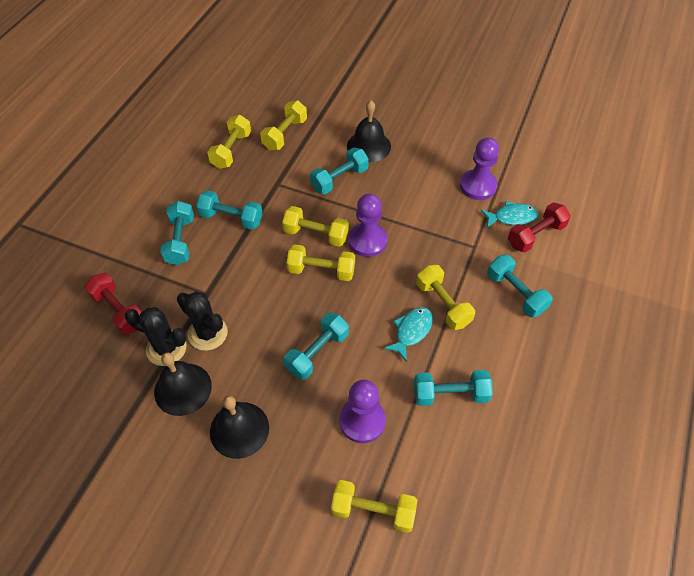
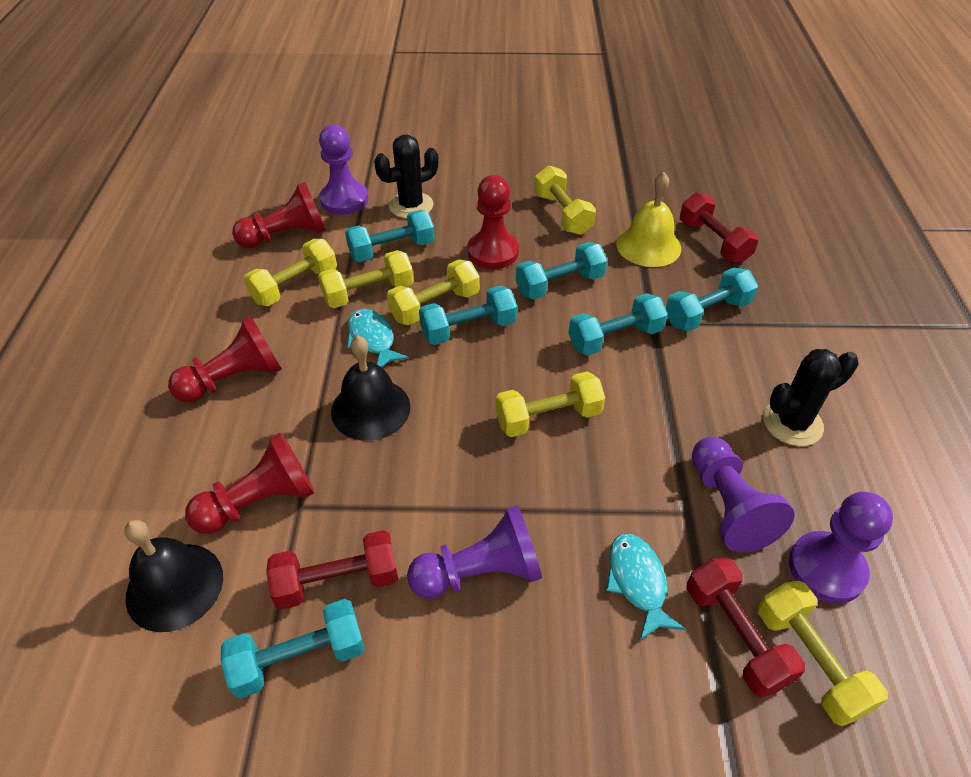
black bell: [154,352,212,416] [210,395,269,459] [347,100,391,163] = 3 -> [124,520,223,632] [331,335,410,441] = 2
purple pawn: [339,380,386,443] [349,194,387,257] [460,138,499,200] = 3 -> [319,125,369,215] [407,505,542,599] [692,437,794,553] [789,492,893,604] = 4
red dumbbell: [84,273,141,335] [508,202,571,252] = 2 -> [266,530,398,610] [680,193,759,264] [687,558,805,697] = 3
red pawn: none = 0 -> [168,316,282,403] [185,433,315,534] [232,182,326,248] [468,175,519,269] = 4
yellow bell: none = 0 -> [616,172,681,267] = 1

